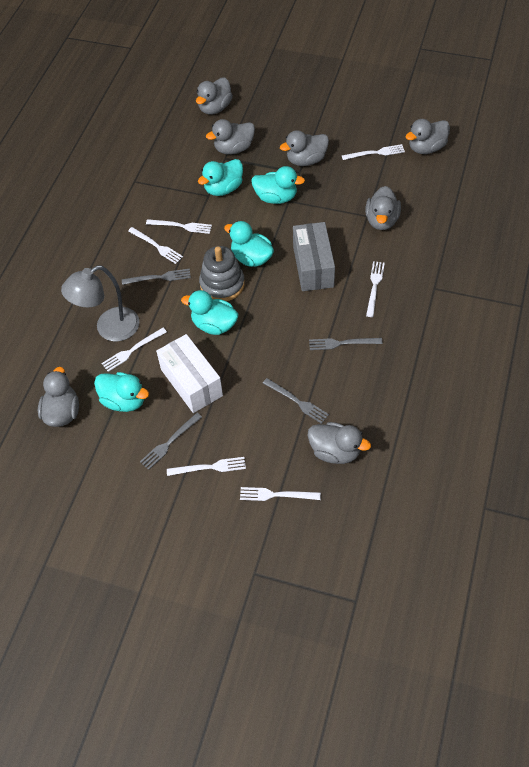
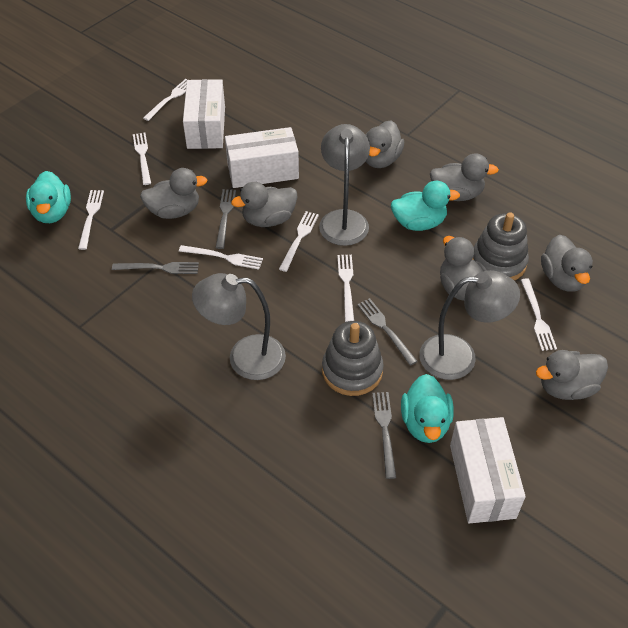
grey box: [293,222,335,291] = 1 -> none = 0
grey lamp: [61,265,139,342] = 1 -> [192,273,286,380] [319,124,370,246] [419,270,520,380] = 3
grey stacking toy: [199,246,245,301] = 1 -> [322,321,384,396] [473,212,529,281] = 2
turquoise duck: [94,372,149,412] [181,290,238,335] [198,159,243,196] [224,221,274,267] [251,166,305,204] = 5 -> [26,171,71,223] [391,181,460,231] [401,374,454,443] = 3
white box: [156,334,223,413] = 1 -> [183,79,225,149] [225,127,299,188] [450,417,526,524] = 3

